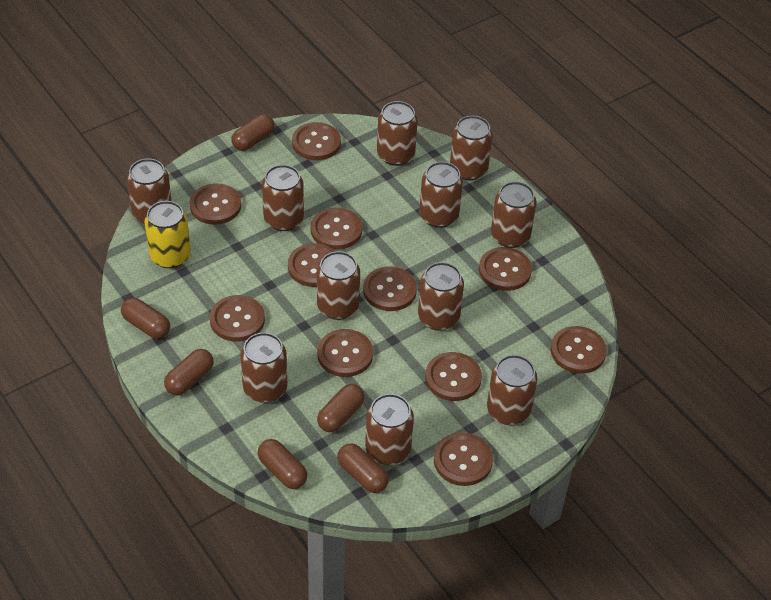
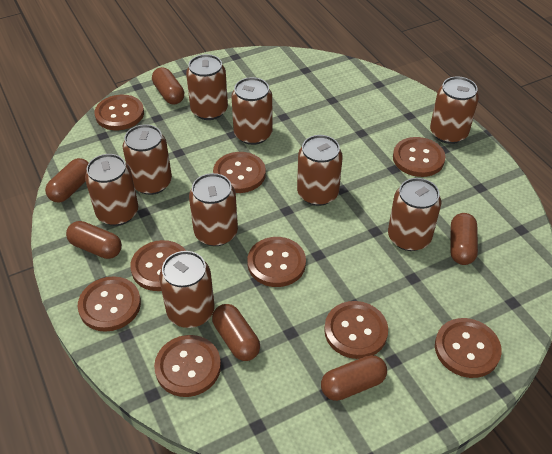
brown button: [190,183,241,225] [210,295,265,342] [288,243,335,287] [292,122,341,160] [311,207,362,250] [317,329,373,377] [363,266,417,311] [425,352,482,401] [434,432,493,486] [479,247,532,291] [551,326,607,374] = 11 -> [78,276,141,332] [95,95,144,130] [130,240,186,291] [154,335,221,397] [213,152,266,193] [247,237,306,287] [324,301,388,359] [393,137,445,177] [435,318,502,378] = 9
brown can: [127,159,172,224] [241,332,287,403] [262,165,304,231] [317,251,360,320] [365,394,414,465] [377,101,418,166] [418,262,464,331] [419,162,463,228] [450,116,493,180] [487,355,538,425] [491,181,537,248] = 11 -> [85,154,138,226] [123,124,172,195] [159,251,215,328] [186,54,228,120] [189,173,238,246] [232,77,272,145] [297,135,343,206] [388,178,441,251] [430,76,479,144] = 9
yellow can: [144,201,191,268] = 1 -> none = 0

